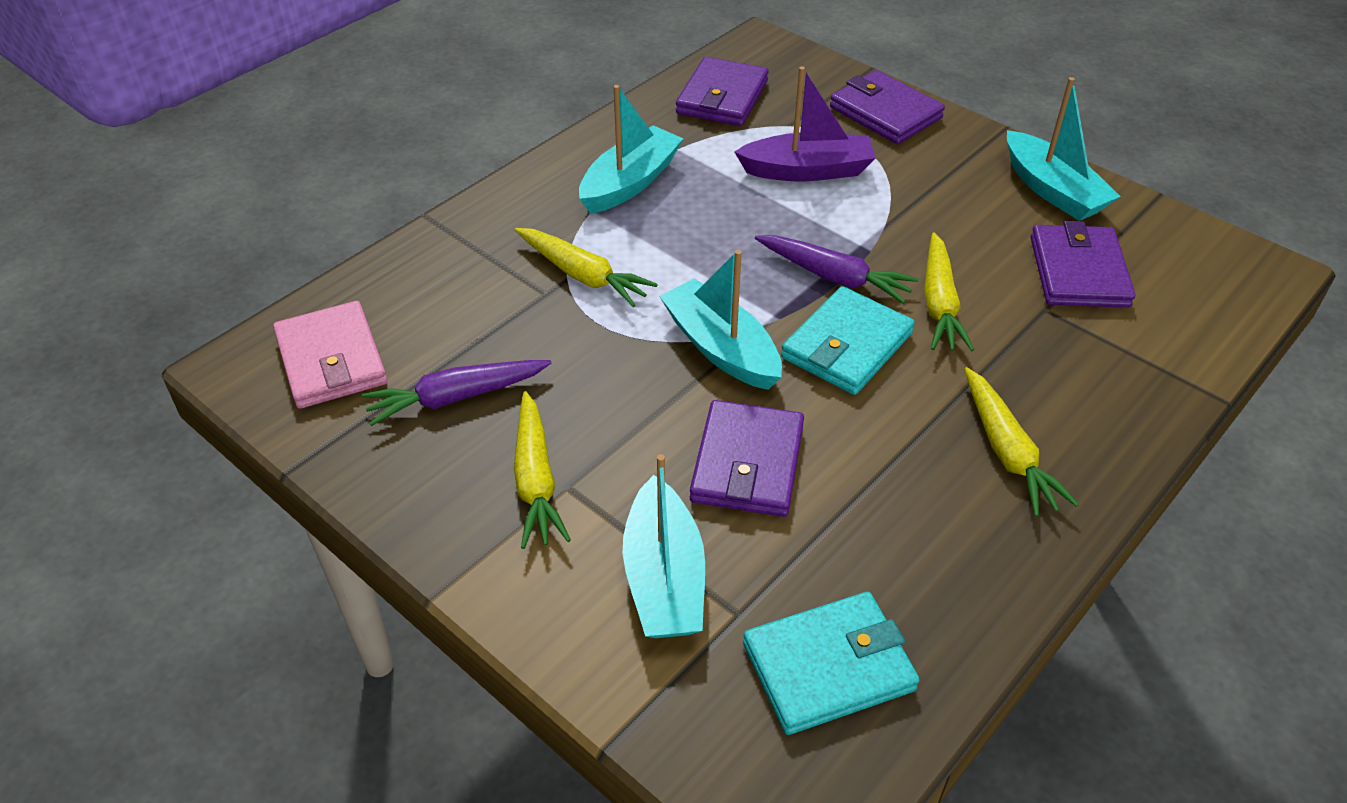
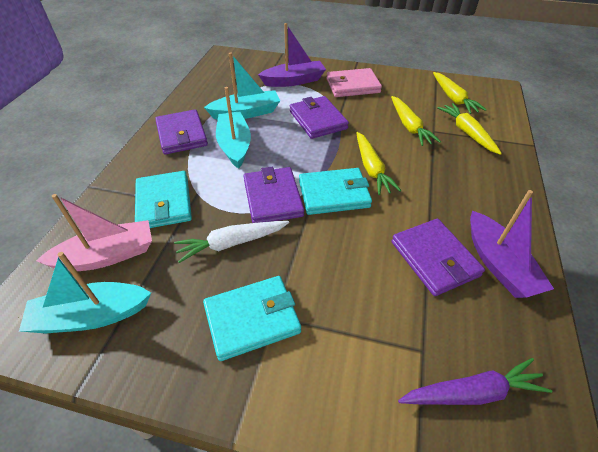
pink boat: none = 0 -> [36,194,152,272] = 1
purple boat: [735,66,876,182] = 1 -> [258,23,326,87] [470,190,554,298] = 2
purple carrot: [362,360,552,426] [755,235,919,304] = 2 -> [398,358,553,405] = 1
turquoise boat: [579,85,683,214] [623,454,705,638] [659,250,782,390] [1007,77,1121,221] = 4 -> [19,252,151,333] [204,52,280,120] [216,87,251,169] = 3
turquoise wallet: [743,592,919,735] [781,286,915,395] = 2 -> [135,171,192,228] [203,276,301,361] [299,168,372,215] = 3
white carrot: none = 0 -> [174,221,289,263] = 1

